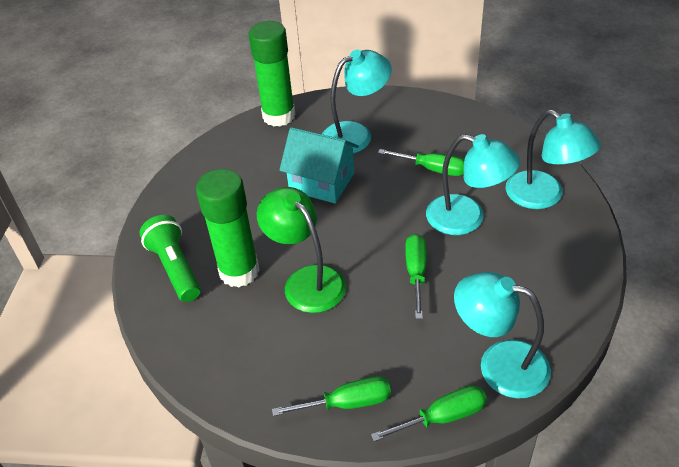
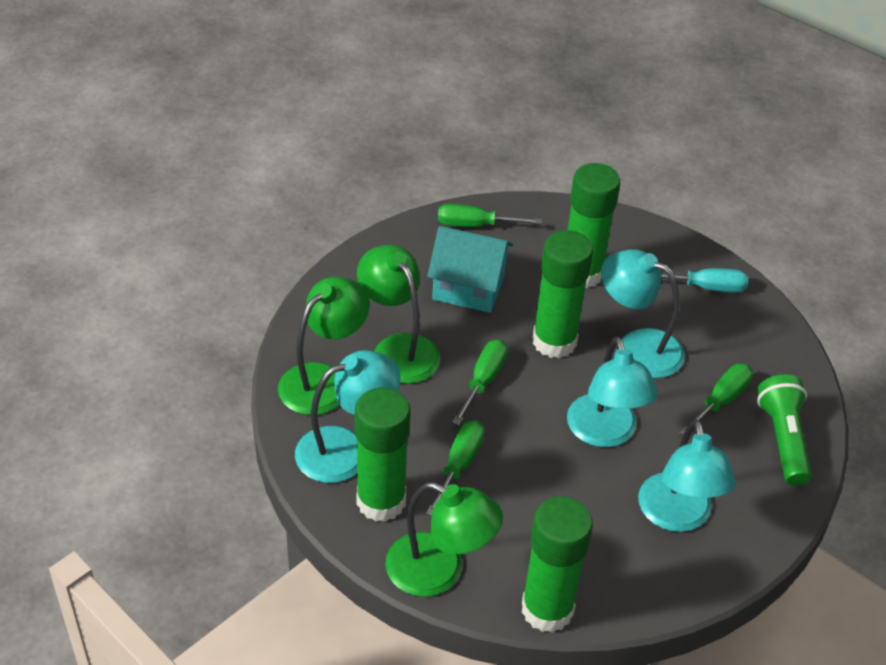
green glue stick: [196,169,260,288] [249,21,296,127] = 2 -> [355,387,411,522] [522,497,593,633] [533,230,593,359] [568,163,620,288] = 4
green lamp: [257,187,346,313] = 1 -> [278,277,369,415] [357,245,441,384] [385,482,503,597] = 3
turquoise screwdriver: none = 0 -> [661,268,748,292] = 1

